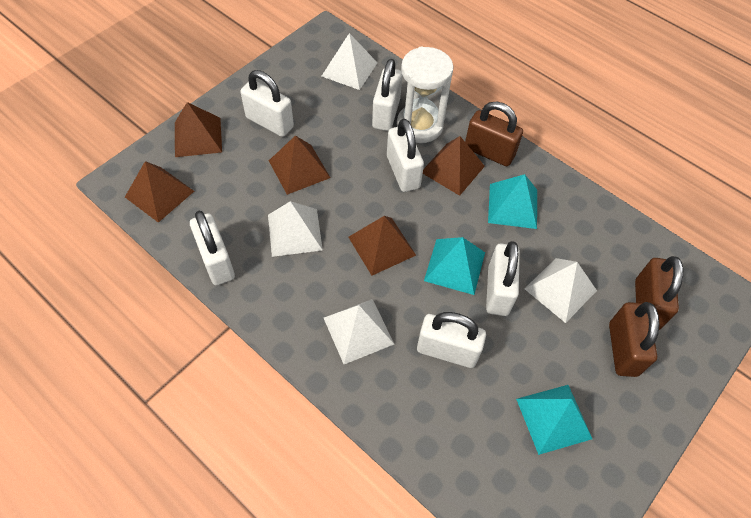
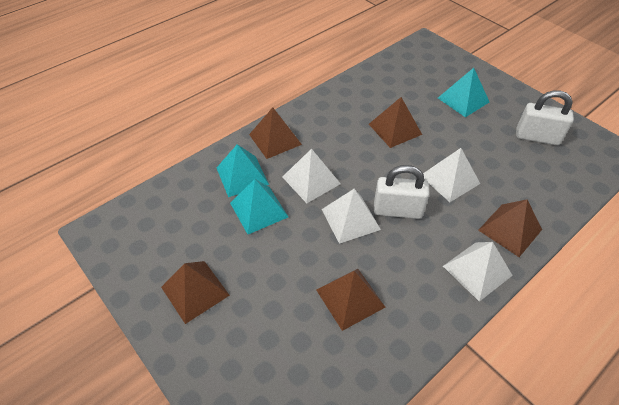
brown padlock: [465,102,523,166] [609,302,659,377] [635,256,683,330] = 3 -> none = 0
white hourglass: [397,46,453,143] = 1 -> none = 0
white padlock: [190,211,235,285] [240,70,294,137] [372,59,402,131] [387,119,424,192] [417,312,486,368] [486,241,520,316] = 6 -> [374,165,429,219] [516,90,574,145] = 2

